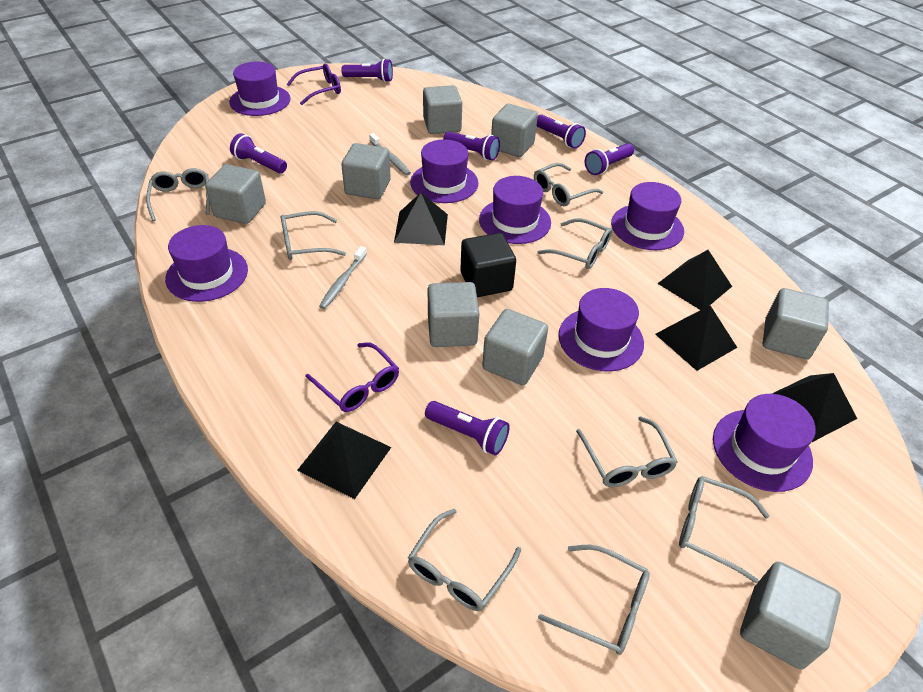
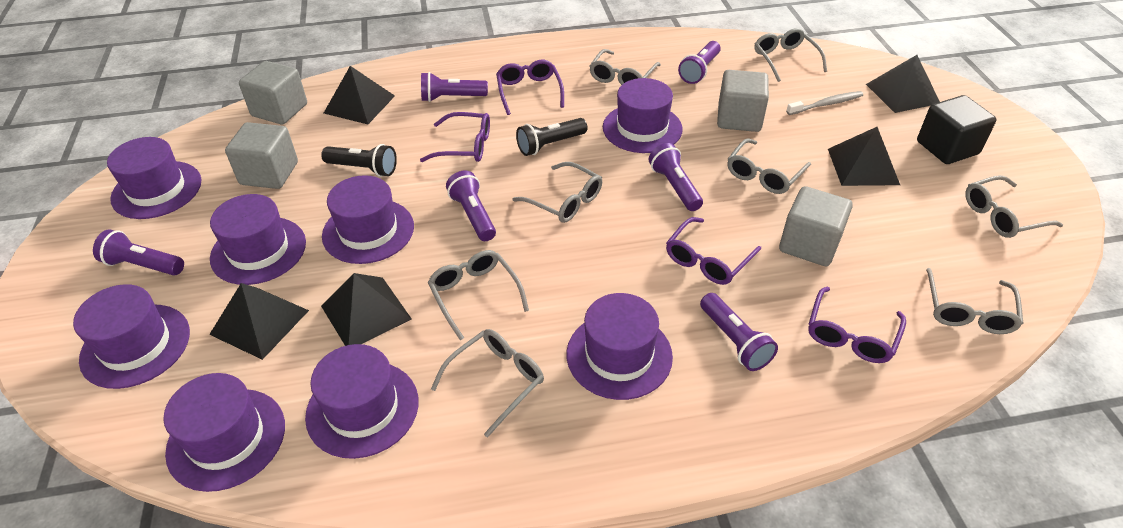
black flashlight: none = 0 -> [321,144,397,177] [516,118,587,156] = 2
grey cube: [205,164,266,224] [341,143,391,199] [423,85,462,134] [428,282,479,347] [482,309,548,385] [491,104,538,157] [740,562,841,669] [763,288,829,359] = 8 -> [225,122,298,189] [239,61,307,124] [717,70,769,132] [779,186,853,266] = 4
grey toothbrush: [319,246,367,309] [369,133,411,175] = 2 -> [786,91,863,115] = 1
purple glasses: [287,64,341,105] [305,342,399,412] = 2 -> [420,112,490,162] [496,60,564,115] [666,217,761,285] [808,287,906,363] = 4
purple hat: [165,225,248,302] [229,62,291,116] [410,139,478,203] [479,176,551,244] [559,288,644,371] [611,182,684,250] [713,394,816,492] = 7 -> [73,284,190,389] [107,137,201,219] [163,373,285,492] [210,194,306,285] [305,344,419,459] [322,175,414,264] [566,293,673,400] [603,78,683,153] = 8

